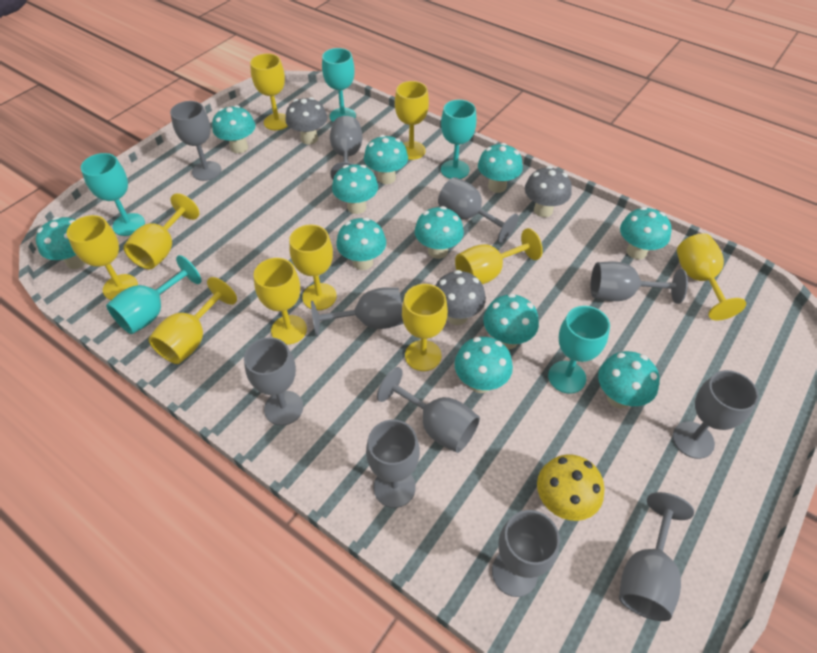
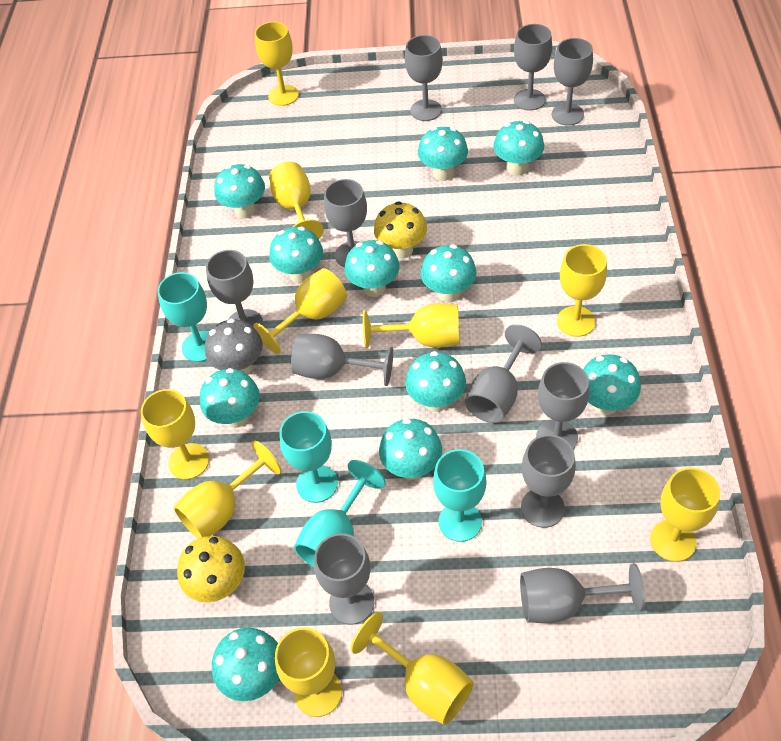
grey mushroom: [285,97,327,145] [436,270,486,325] [525,166,572,217] = 3 -> [205,318,263,374] = 1
turquoise goblet: [81,153,145,236] [106,255,201,334] [322,48,356,122] [441,100,477,179] [548,306,610,394] = 5 -> [158,272,209,362] [279,411,338,503] [294,460,386,567] [433,449,487,542] = 4
yellow mushroom: [537,454,605,521] = 1 -> [177,536,245,602] [374,201,427,259] = 2

